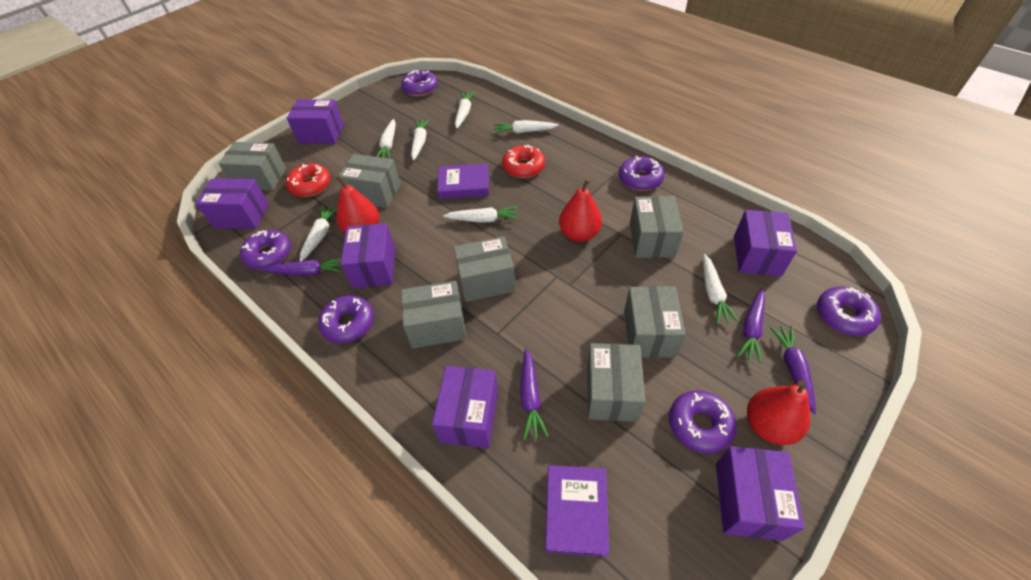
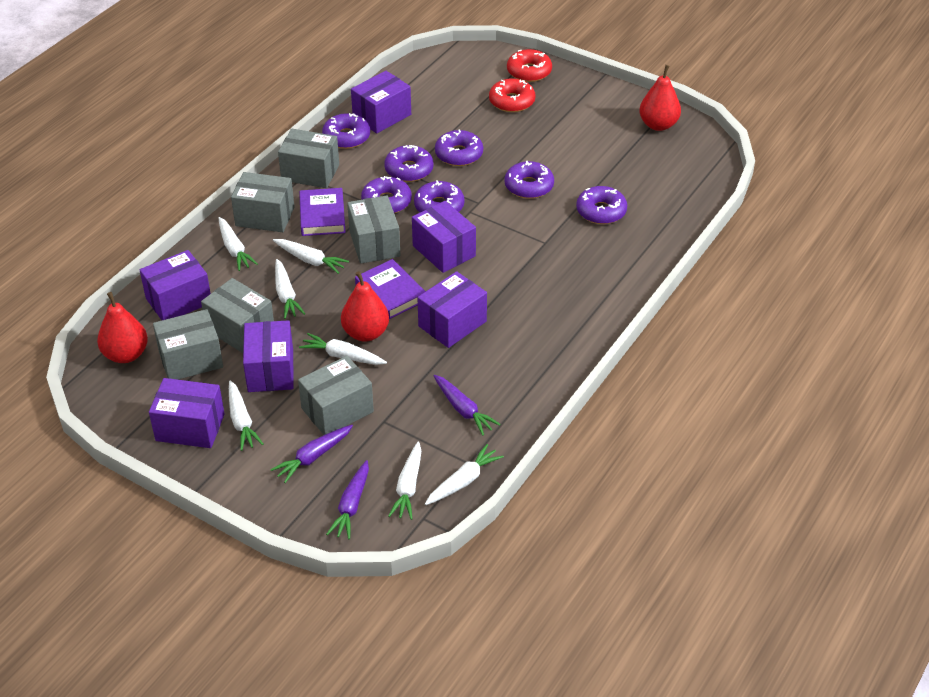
grey box: [219,142,286,191] [338,154,401,208] [401,281,466,349] [453,236,515,302] [587,343,645,422] [624,286,686,358] [630,196,684,258] = 7 -> [153,309,223,380] [201,278,274,353] [231,172,295,232] [278,129,339,188] [298,356,374,435] [347,195,400,264] = 6
purple carrot: [263,257,342,276] [520,348,549,440] [737,288,765,364] [770,326,816,414] = 4 -> [270,425,353,483] [326,460,369,539] [433,375,500,436] = 3
purple donut: [240,230,291,269] [318,295,374,343] [401,70,438,96] [619,156,665,191] [669,390,737,454] [817,286,881,336] = 6 -> [322,113,370,149] [361,176,412,213] [384,145,434,182] [414,180,465,212] [435,129,483,166] [504,161,554,199] [576,186,627,224] = 7

